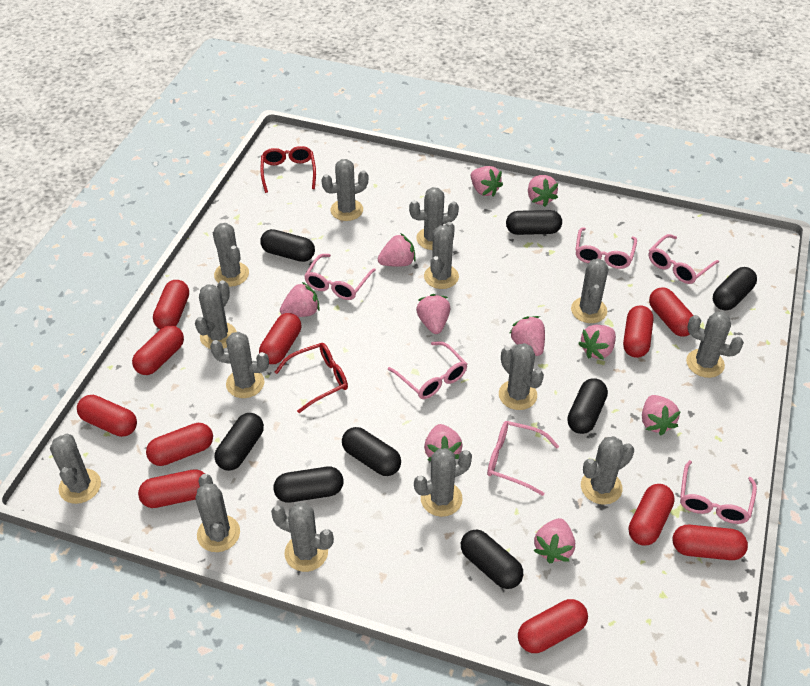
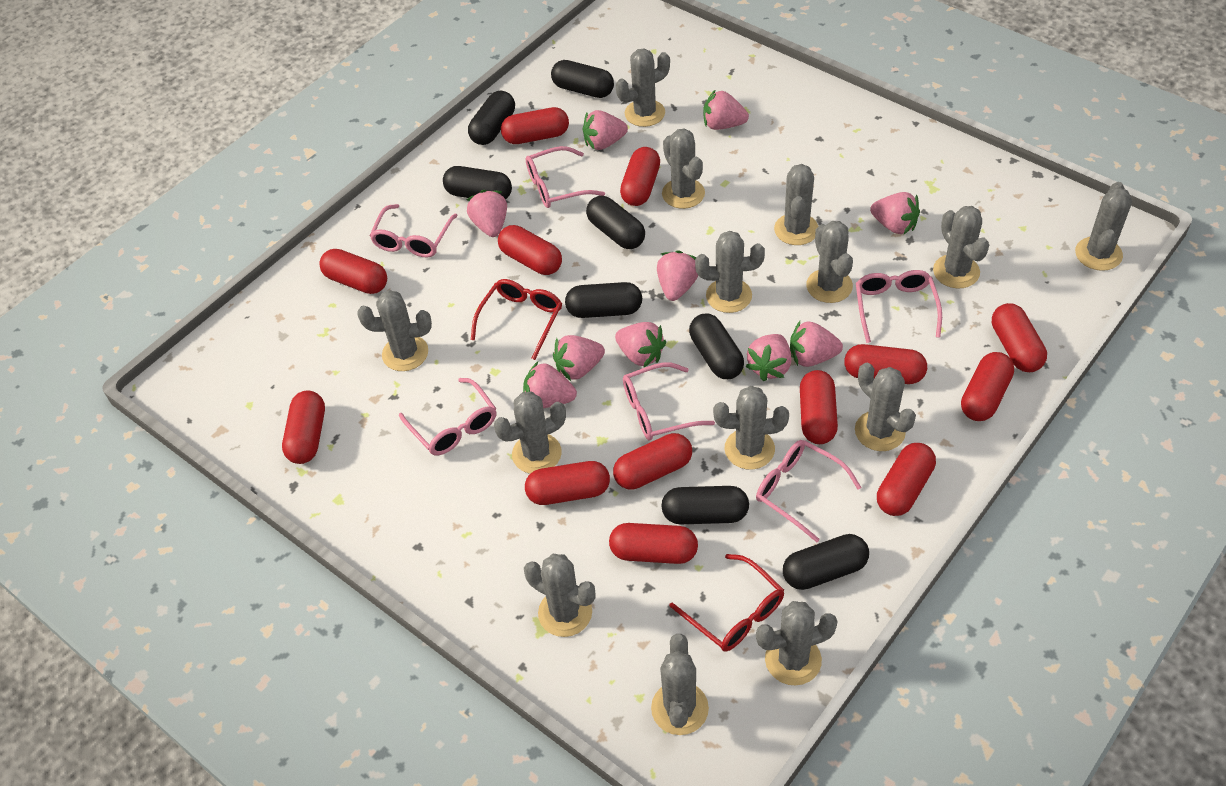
red capsule: [77,395,137,437] [132,325,184,375] [138,469,205,508] [146,423,213,466] [153,280,189,329] [259,313,301,364] [518,599,588,653] [623,305,653,358] [629,484,675,546] [649,287,694,337] [673,525,748,560] = 11 -> [282,390,325,464] [319,249,387,294] [498,225,562,275] [501,107,569,144] [525,461,610,505] [609,523,698,564] [613,433,692,490] [620,147,660,206] [800,370,838,444] [844,344,927,384] [877,443,936,516] [961,352,1014,421] [992,303,1047,372] = 13

